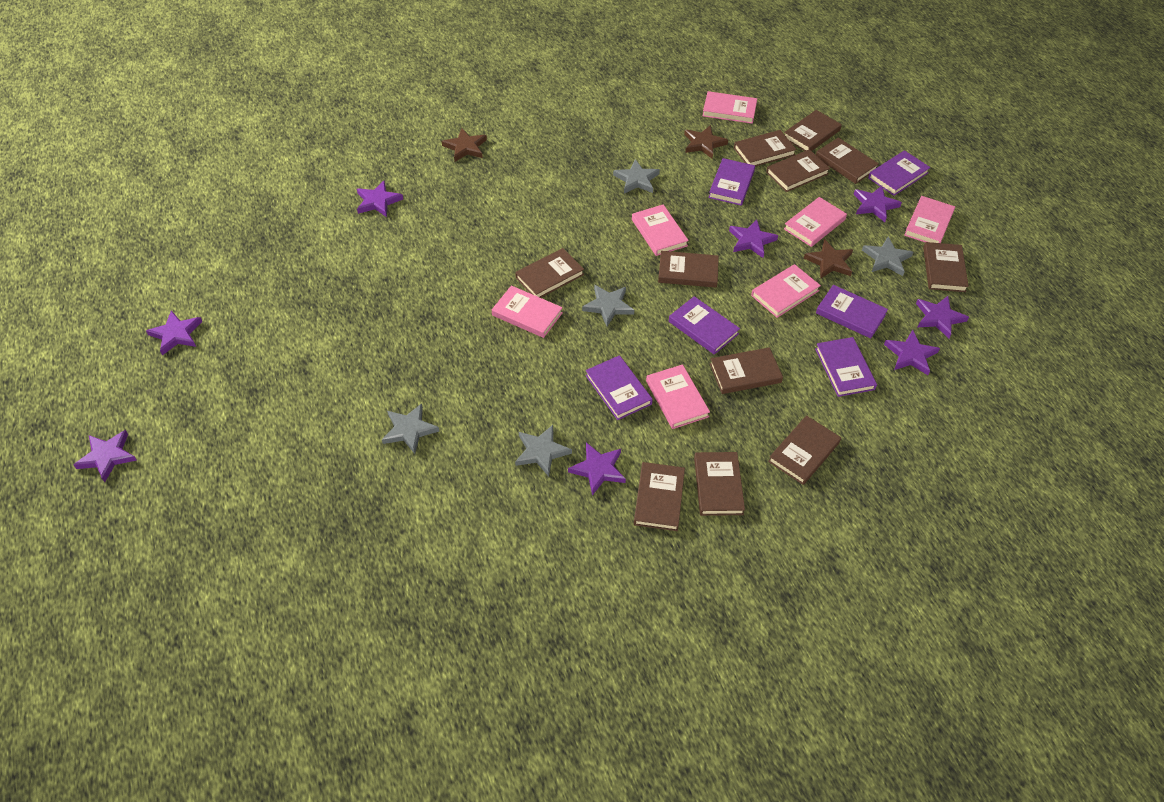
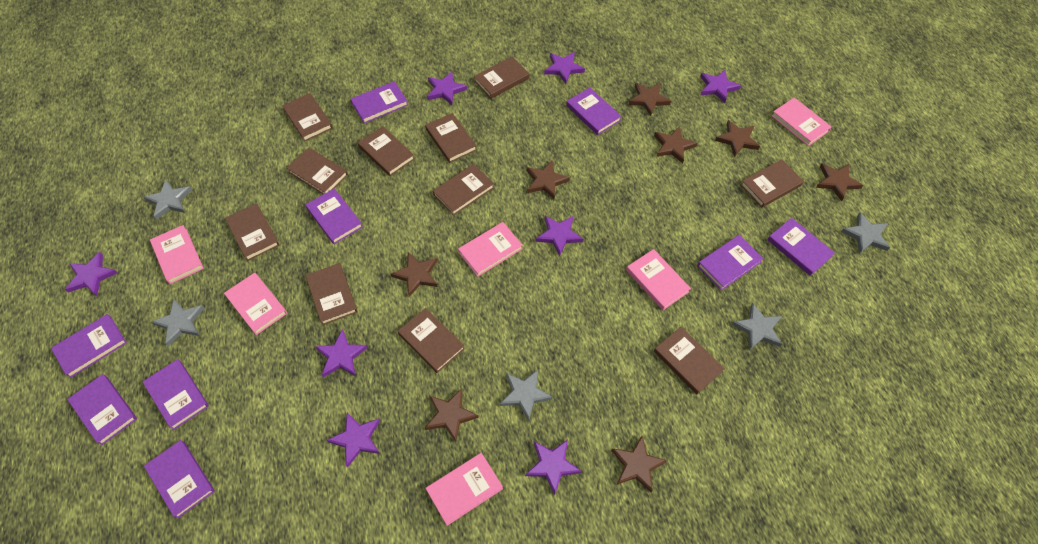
brown star: [442,128,487,162] [684,125,728,159] [804,239,853,279] = 3 -> [391,252,438,297] [425,389,479,442] [527,160,570,200] [611,436,667,492] [629,83,671,116] [654,126,698,164] [715,120,760,157] [816,163,863,202] = 8
pink book: [492,286,563,338] [632,204,689,256] [646,364,710,429] [702,91,757,124] [751,264,821,318] [784,197,847,247] [904,196,955,243] = 7 -> [150,225,204,284] [224,273,287,335] [426,453,503,526] [458,222,523,277] [626,249,691,310] [772,98,832,146] = 6
purple book: [586,355,653,420] [669,296,740,355] [708,158,755,206] [815,337,877,397] [816,285,888,338] [868,150,931,196] = 6 -> [51,314,127,378] [67,374,137,446] [143,359,209,430] [144,440,215,519] [306,188,363,244] [351,81,408,123] [566,87,622,135] [697,235,764,291] [767,218,835,276] = 9

